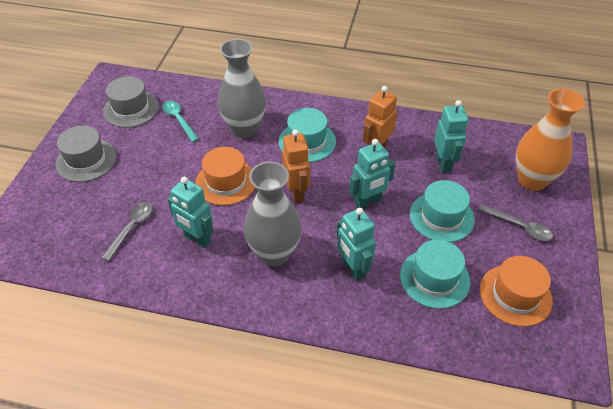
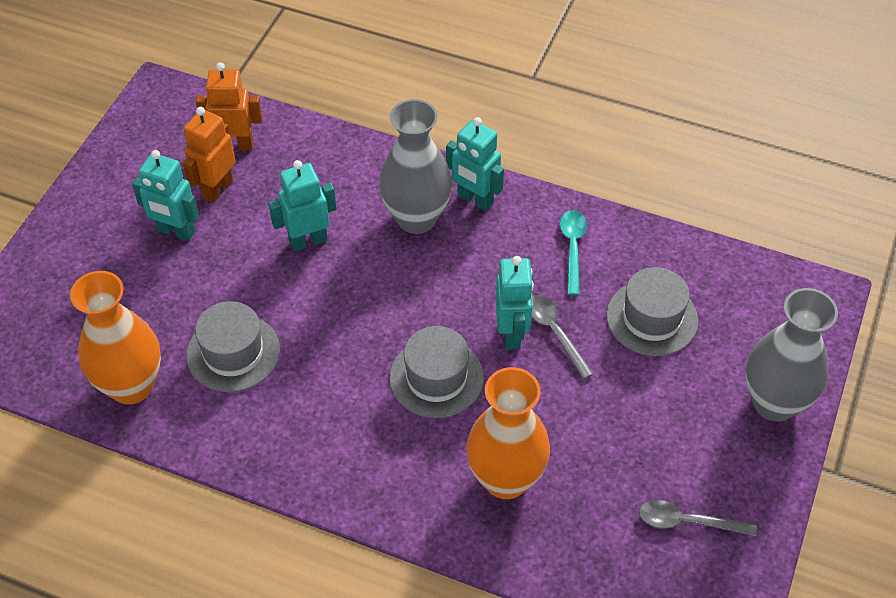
grey hat: [55,126,117,182] [103,76,159,128] = 2 -> [186,301,280,392] [389,326,484,418] [606,267,699,356] = 3
orange hat: [195,147,255,205] [480,256,553,327] = 2 -> none = 0
orange vase: [516,89,585,191] = 1 -> [70,271,161,405] [466,367,550,499] = 2
turquoise hat: [279,108,336,162] [400,240,470,309] [410,180,475,242] = 3 -> none = 0

